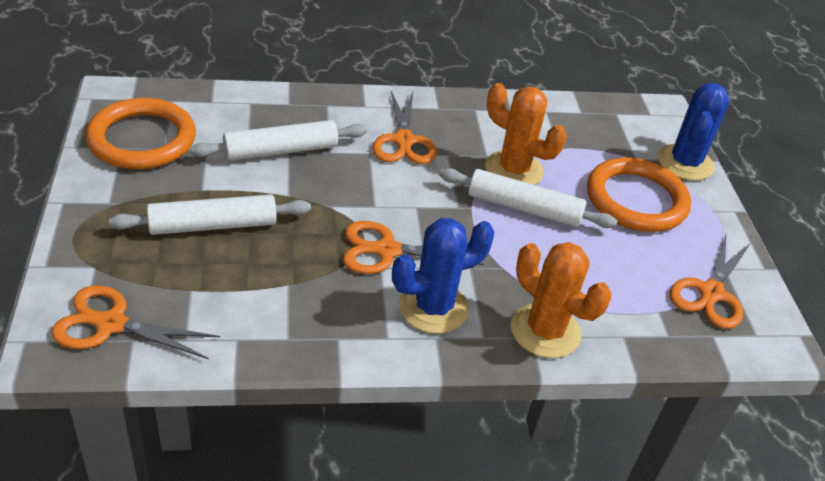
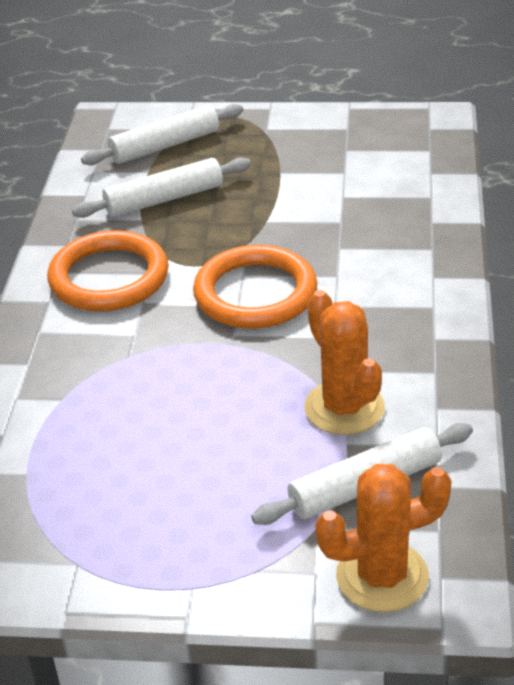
blue cactus: [392,218,494,334] [658,83,729,181] = 2 -> none = 0
orange scissors: [52,285,220,359] [343,221,484,274] [372,91,437,164] [670,235,751,329] = 4 -> none = 0

